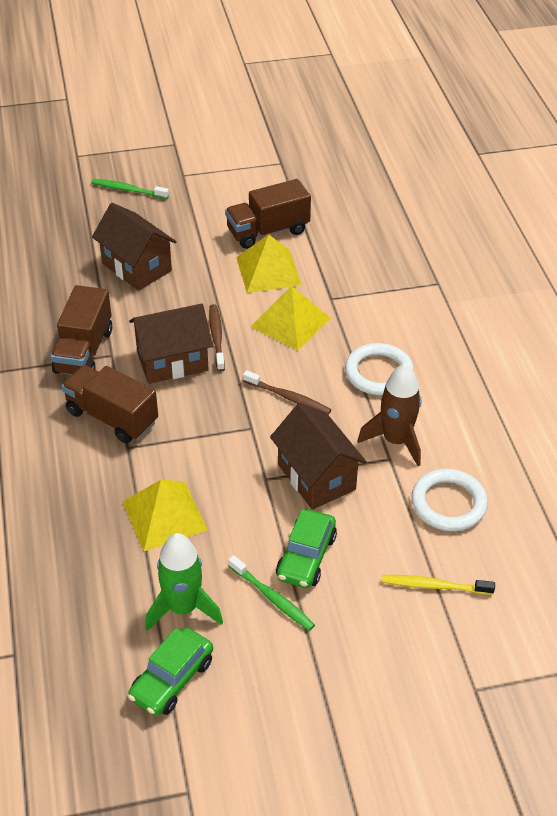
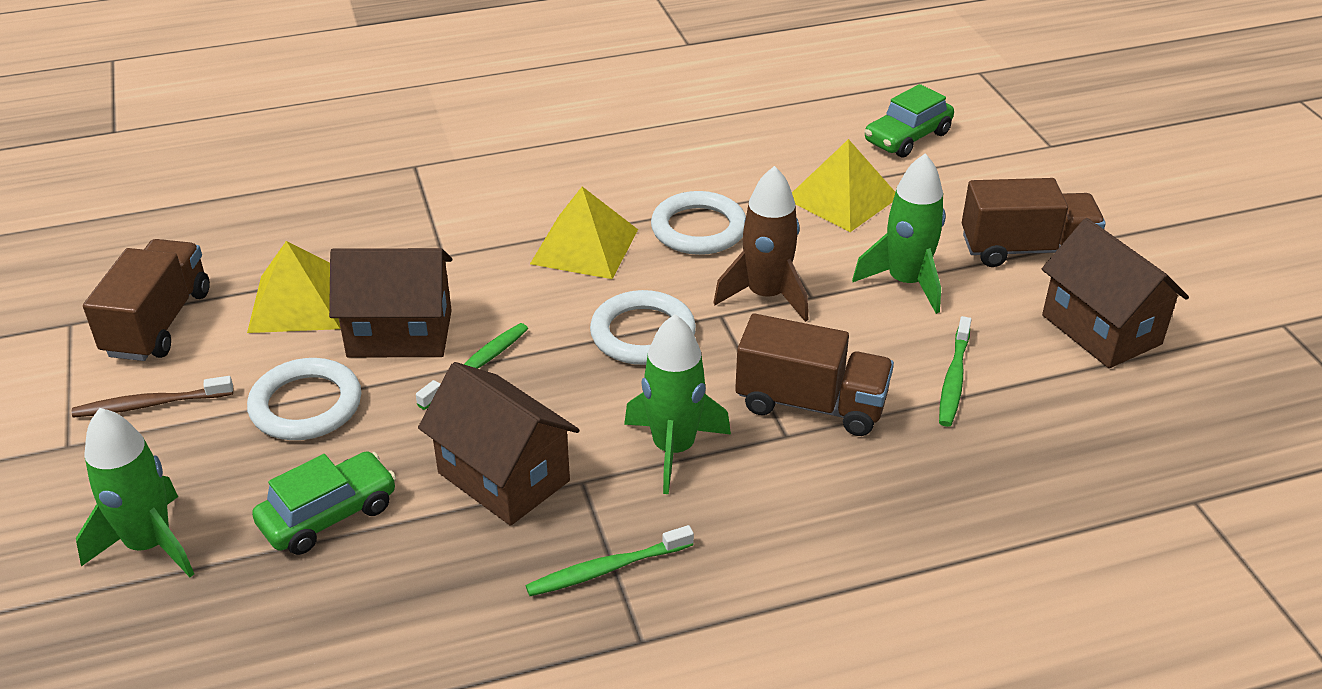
brown toothbrush: [209,304,225,371] [243,370,331,415] = 2 -> [72,376,233,417] = 1
green rocket: [145,533,223,631] = 1 -> [76,408,194,577] [624,314,731,494] [852,153,945,314] = 3
green toothbrush: [91,179,169,199] [228,555,315,631] = 2 -> [416,323,528,410] [525,525,694,596] [939,316,972,427] = 3
white ring: [345,343,414,395] [412,469,488,531] = 2 -> [247,358,361,440] [590,290,696,365] [651,191,746,255] = 3
yellow toothbrush: [382,575,495,595] = 1 -> none = 0

